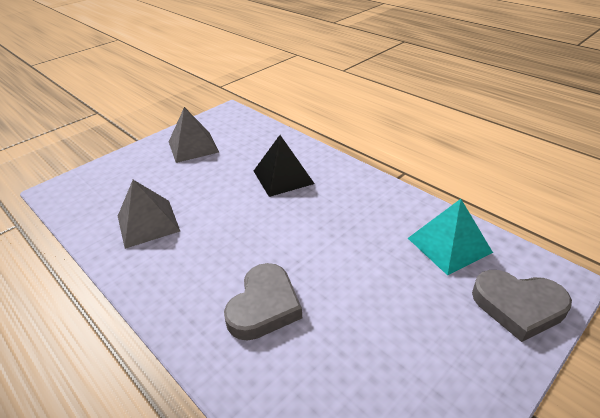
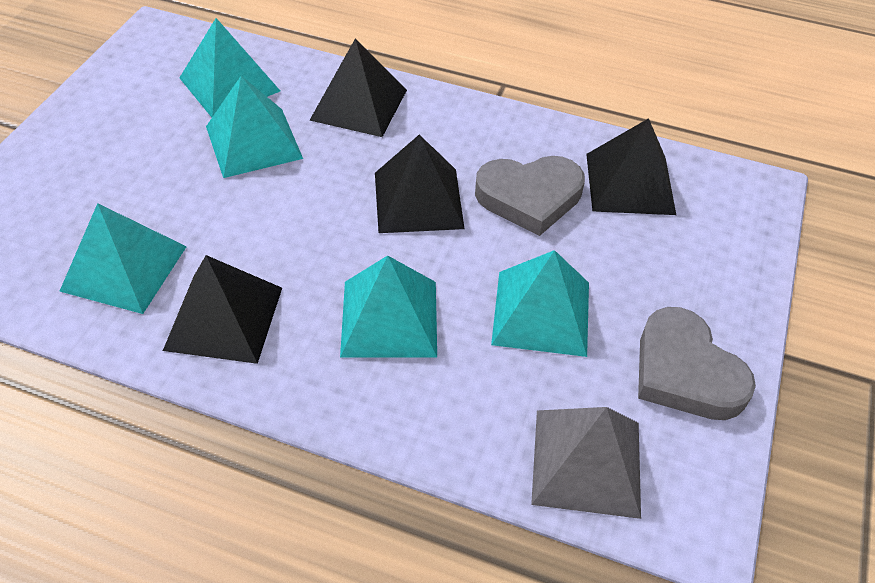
black pyramid: [254,135,315,197] = 1 -> [163,255,282,364] [309,38,407,137] [375,135,465,233] [586,118,676,215] = 4
grey pyramid: [118,180,180,249] [169,107,219,163] = 2 -> [531,407,641,519] = 1
turquoise pyramid: [408,199,493,276] = 1 -> [60,203,187,314] [180,18,280,117] [206,76,303,178] [340,255,437,358] [491,250,589,357] = 5

